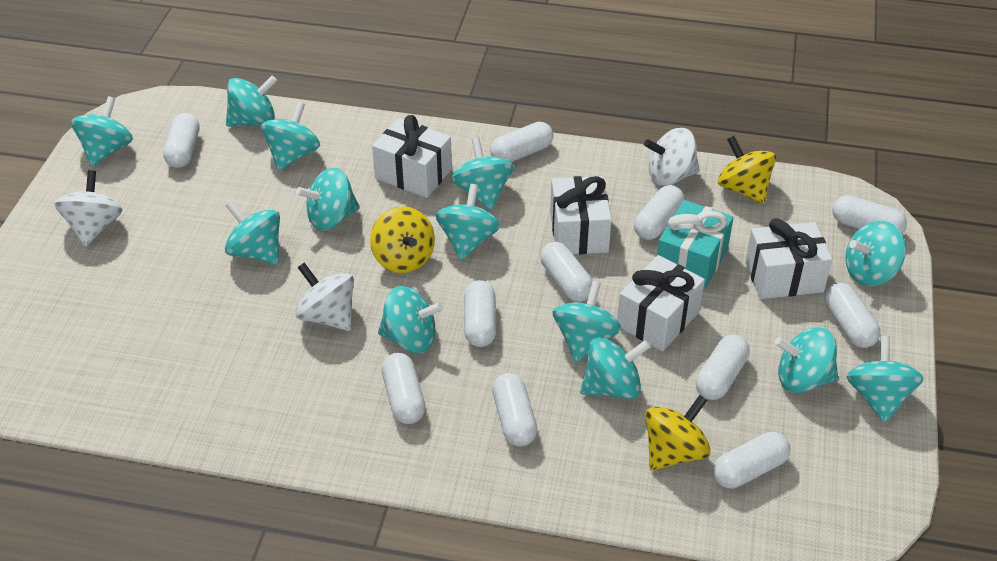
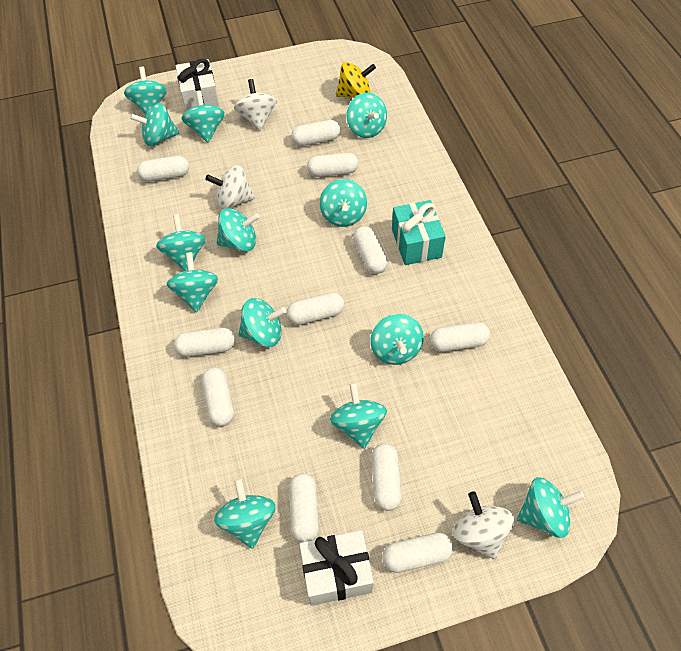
white gift: [372,115,452,198] [550,176,612,254] [617,255,705,351] [745,218,832,299] = 4 -> [175,59,220,111] [299,530,374,606] = 2
yellow spinning top: [370,206,435,273] [645,395,711,471] [718,136,776,204] = 3 -> [336,62,376,98] = 1

